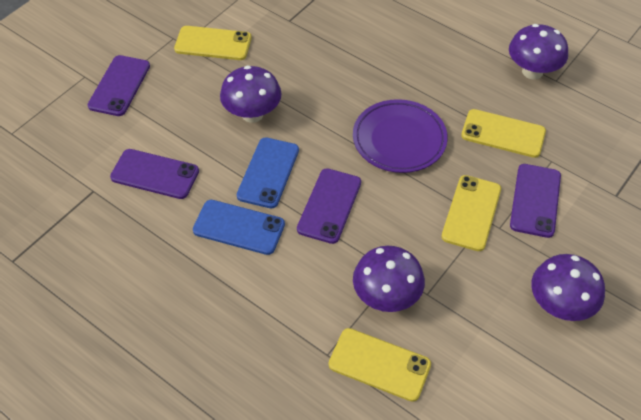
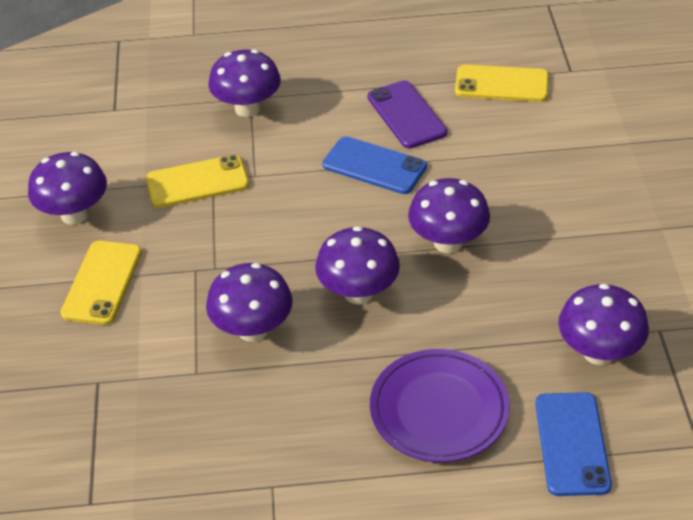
purple mushroom: [220,66,282,123] [353,246,425,312] [509,24,568,79] [531,254,605,321] = 4 -> [28,152,107,225] [206,263,293,342] [209,49,281,117] [315,226,400,304] [408,178,490,253] [558,284,649,365] = 6
purple phone: [87,55,150,116] [110,149,199,199] [297,168,361,244] [510,164,561,238] = 4 -> [368,81,447,148] = 1
yellow phone: [174,26,252,60] [329,328,431,402] [441,175,501,251] [461,109,546,158] = 4 -> [60,241,142,325] [146,155,249,208] [455,65,549,102] = 3

